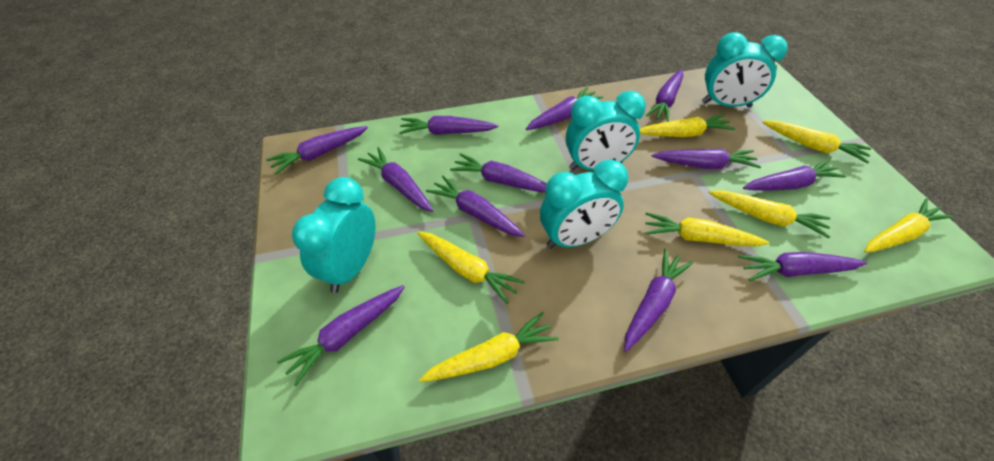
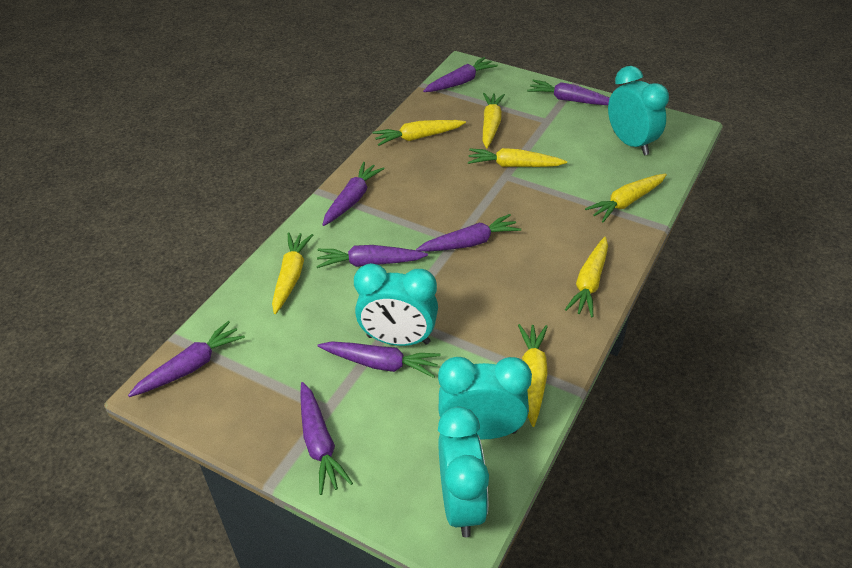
purple carrot: [266,126,368,175] [277,285,405,386] [358,147,433,212] [399,116,499,135] [426,176,525,237] [450,153,547,193] [526,87,603,130] [624,249,693,352] [646,69,683,122] [652,149,761,169] [738,252,867,281] [743,159,846,190] = 12 -> [128,321,245,397] [300,382,353,495] [316,245,428,268] [318,341,440,378] [322,162,385,226] [416,214,521,252] [423,57,498,92] [527,80,610,105] = 8

